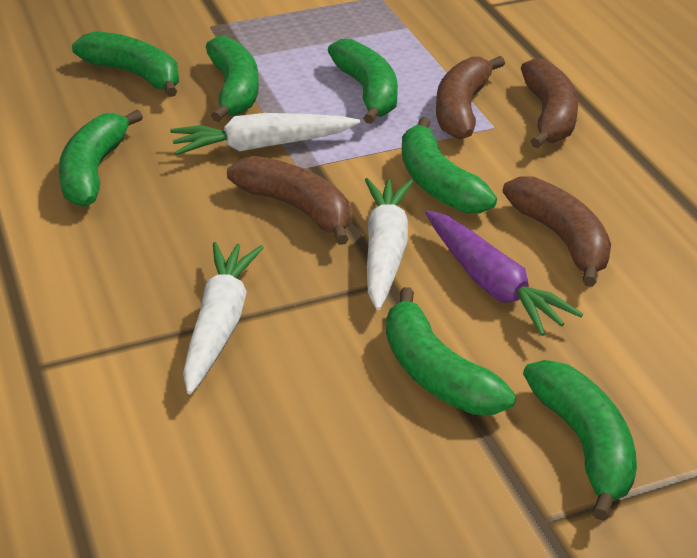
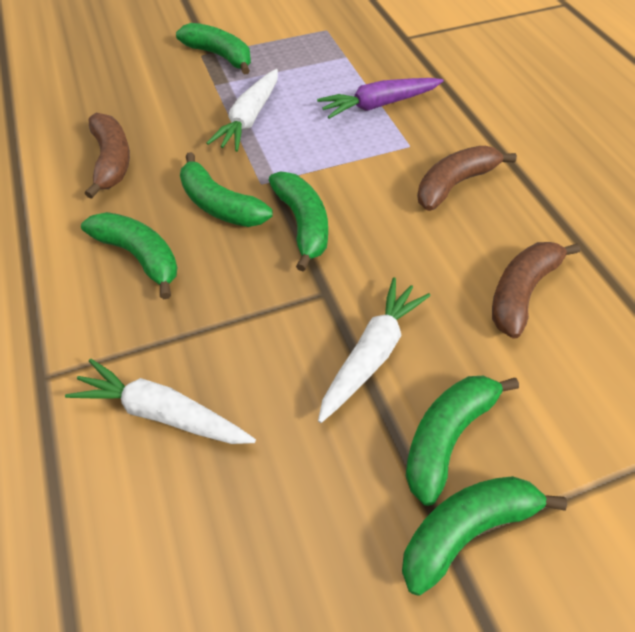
brown banana: [227,156,350,245] [436,56,505,139] [503,176,611,287] [521,58,578,149] = 4 -> [85,113,130,199] [417,146,517,211] [492,242,580,339] = 3
green banana: [59,110,143,207] [72,31,179,97] [206,36,259,122] [328,39,398,124] [386,287,516,415] [402,117,497,213] [523,360,637,521] = 7 -> [81,212,178,299] [176,23,251,75] [180,152,273,227] [269,171,328,271] [402,476,567,596] [406,376,519,506] = 6

